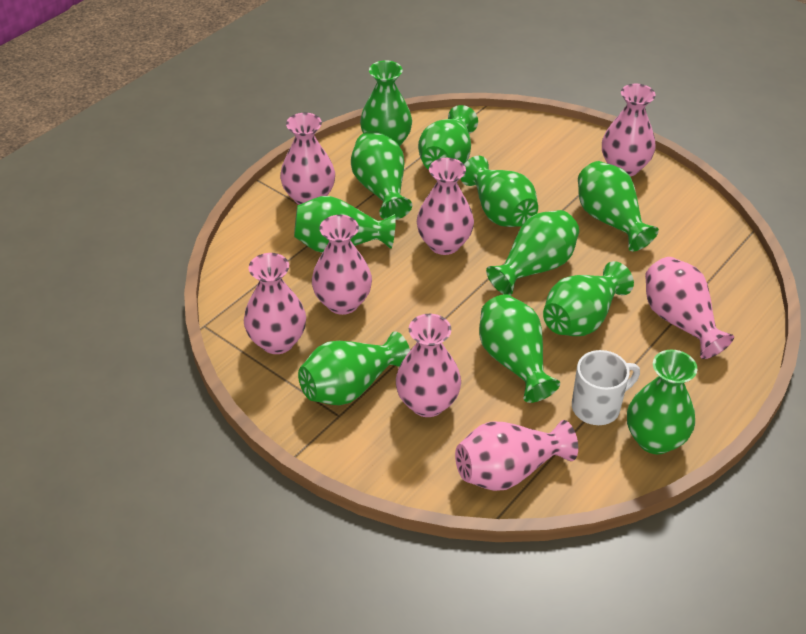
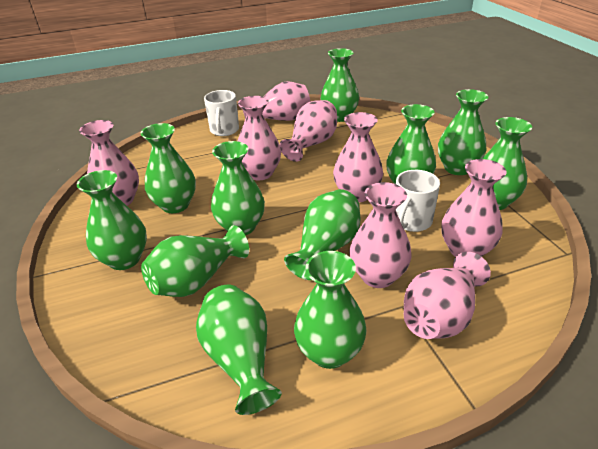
white mug: [572,350,640,425] = 1 -> [204,90,239,136] [396,170,440,232] = 2

